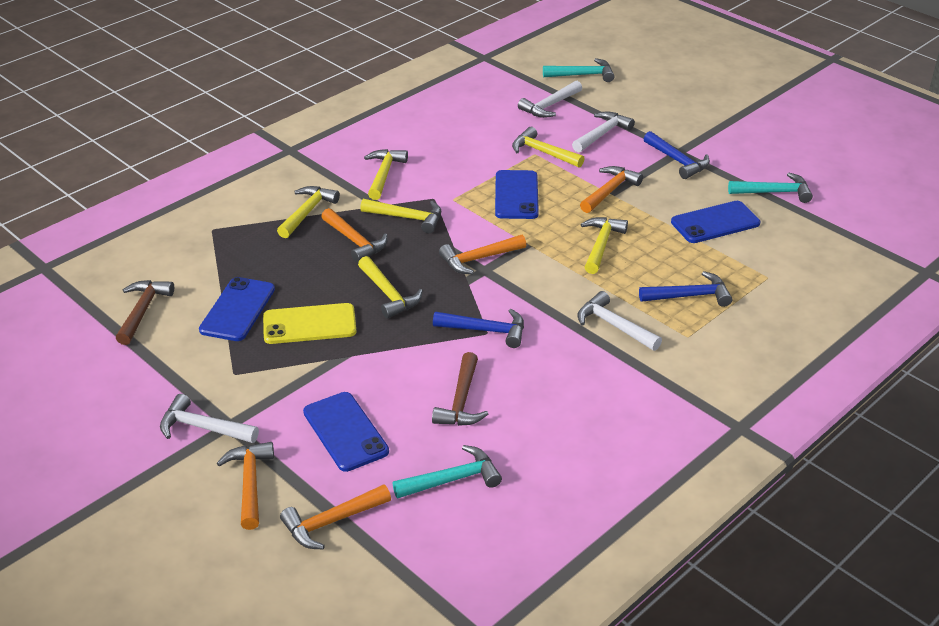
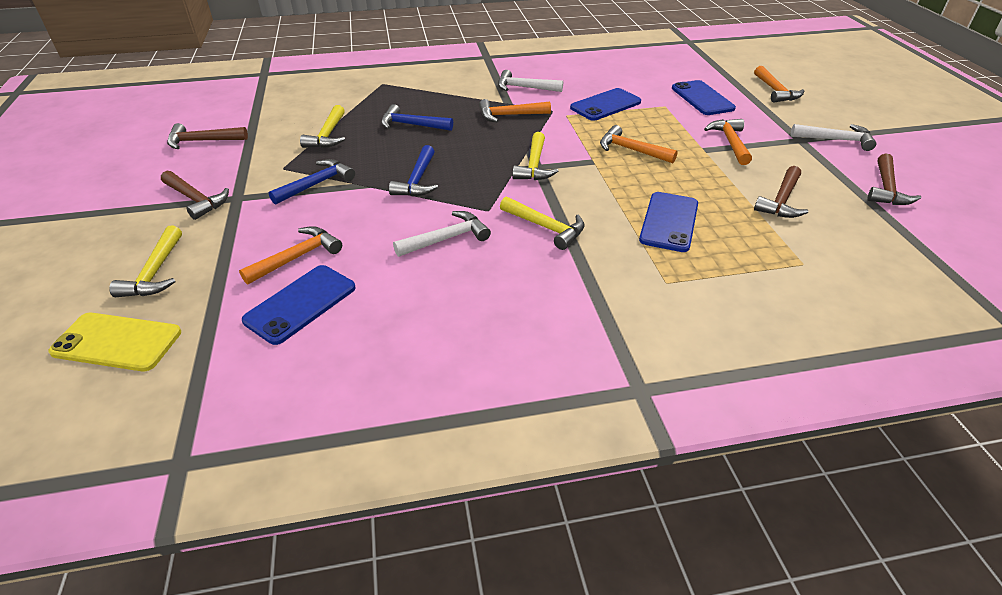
brown hammer: [116,280,174,345] [432,352,488,426] = 2 -> [161,171,229,220] [167,123,248,149] [754,166,808,218] [868,153,921,205] = 4
turquoise hammer: [393,445,502,499] [543,58,614,82] [728,173,813,203] = 3 -> none = 0
white hammer: [160,394,259,443] [518,81,582,118] [572,111,635,153] [578,291,662,351] = 4 -> [393,211,491,257] [498,70,563,92] [791,124,876,151] = 3
yellow hammer: [277,186,340,238] [358,256,423,318] [360,199,441,233] [364,149,408,200] [512,127,585,168] [581,217,628,274] = 6 -> [109,226,182,297] [300,105,345,148] [500,197,585,250] [512,132,558,180] = 4

